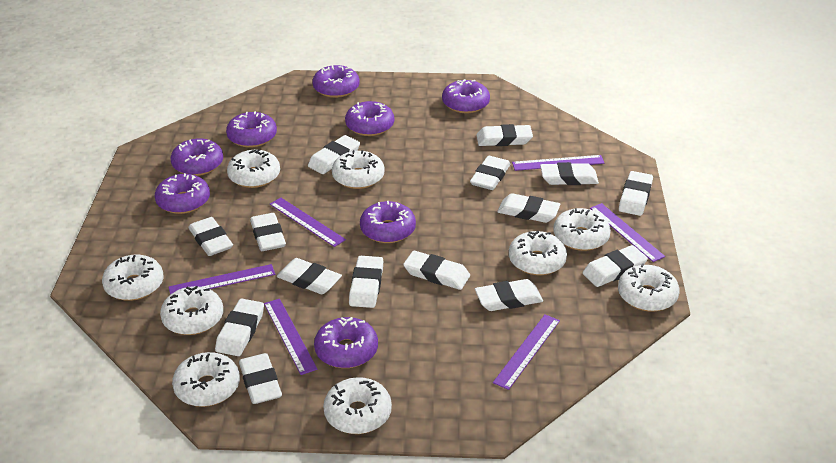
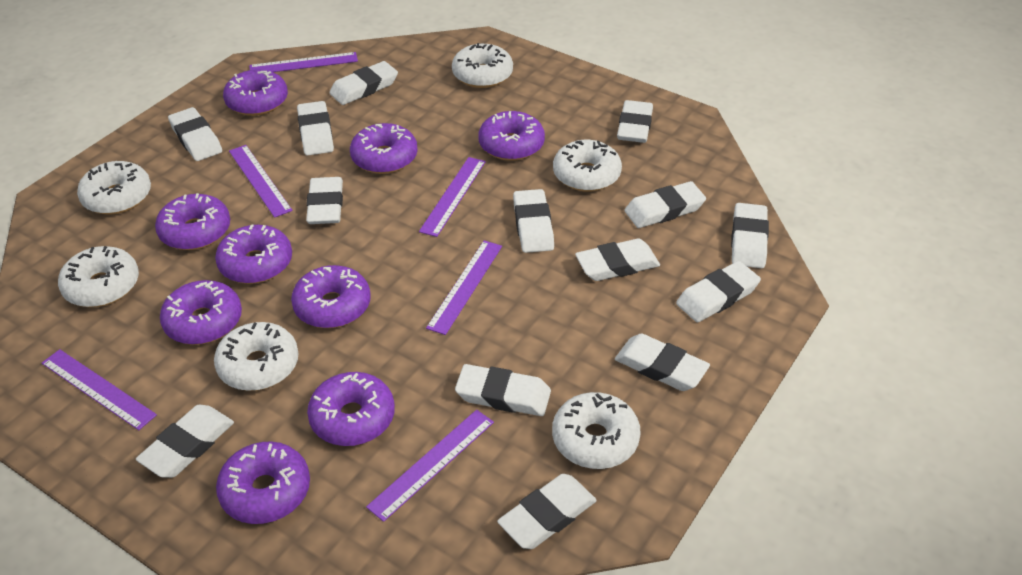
purple donut: [155,173,210,214] [171,138,223,176] [226,111,277,148] [312,65,359,98] [314,317,378,368] [345,101,394,136] [360,201,416,243] [442,79,490,113] = 8 -> [155,193,230,250] [160,280,242,345] [215,224,292,284] [216,441,310,524] [223,69,288,116] [291,265,371,328] [307,372,395,446] [350,123,418,174] [478,111,545,161] = 9
white donut: [102,255,163,301] [160,286,223,335] [172,352,240,407] [227,149,280,188] [323,377,392,434] [332,150,384,189] [509,230,567,275] [553,208,611,251] [618,263,680,312] = 9 -> [58,246,139,307] [77,161,151,214] [214,322,298,391] [452,43,513,88] [552,392,641,469] [553,140,622,192] = 6
white eraser: [188,217,233,256] [215,299,264,356] [239,353,282,404] [250,213,286,251] [277,258,342,294] [308,135,360,174] [349,256,383,308] [403,251,470,290] [470,156,511,190] [475,279,543,311] [477,124,533,146] [497,193,560,223] [540,162,599,185] [583,245,648,287] [619,171,653,216] = 15 -> [136,405,234,478] [168,107,222,161] [297,101,334,156] [306,177,343,224] [329,61,398,105] [455,364,551,416] [497,474,597,549] [513,189,554,253] [575,238,660,281] [615,334,710,391] [617,100,653,143] [624,181,706,228] [676,261,761,322] [731,203,769,268] = 14

